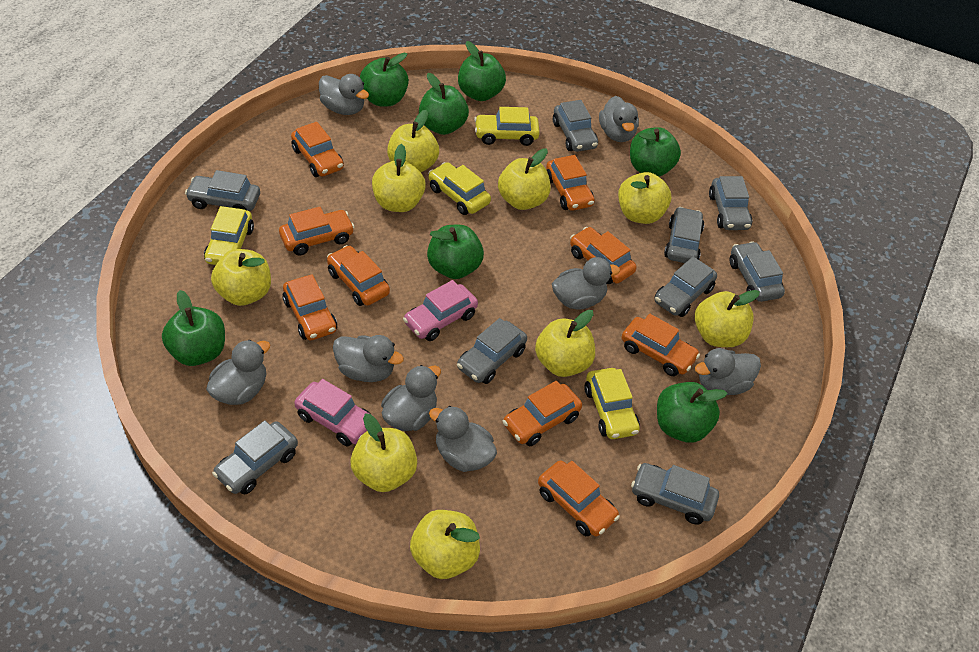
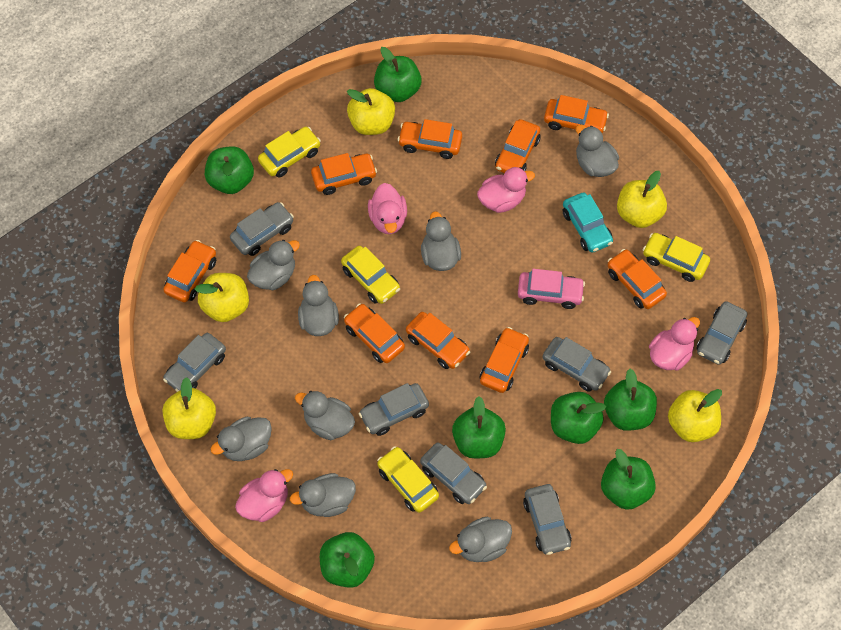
grey car: [185,170,260,211] [212,420,298,494] [457,318,527,384] [553,100,598,152] [631,463,719,525] [655,257,717,317] [664,207,704,263] [709,176,752,230] [730,241,785,302] = 9 -> [163,333,226,392] [230,202,294,256] [359,383,429,436] [420,442,487,504] [523,484,572,555] [543,337,611,392] [696,301,747,365] = 7
pink car: [294,379,374,447] [403,280,478,341] = 2 -> [518,269,585,309] = 1
pink duck: none = 0 -> [235,469,293,522] [368,183,407,234] [477,167,535,213] [649,317,700,371] = 4
turquoise car: none = 0 -> [563,192,613,253] = 1
yellow apple: [211,249,271,306] [350,413,417,492] [372,144,426,212] [387,110,439,172] [410,510,480,579] [498,148,551,210] [535,310,595,377] [618,172,671,224] [695,290,760,347] = 9 -> [163,377,216,439] [194,273,249,322] [347,88,395,135] [617,171,667,228] [668,389,722,442] = 5

